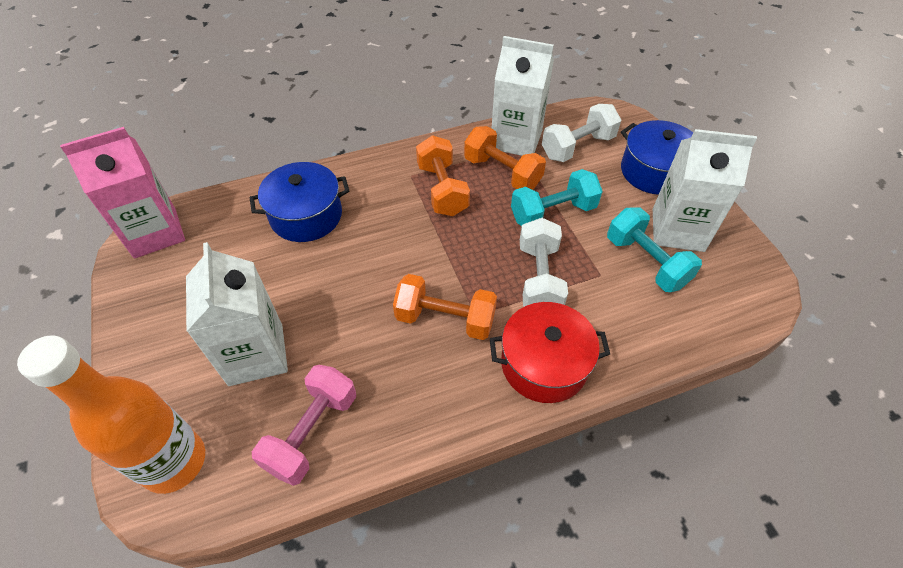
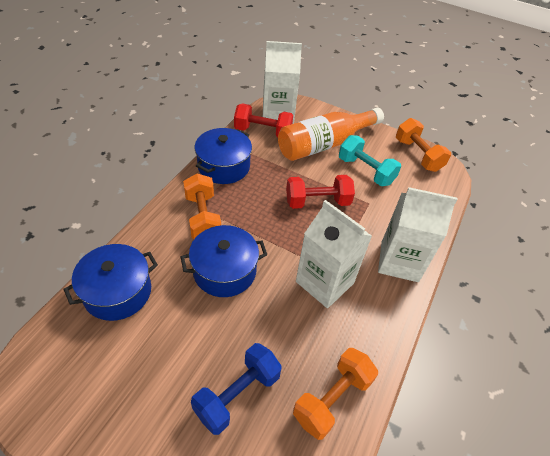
blue dumbbell: none = 0 -> [191,343,282,435] = 1
blue pot: [250,162,350,242] [621,120,693,195] = 2 -> [63,244,158,321] [181,225,267,297] [195,128,252,184] = 3
pink carton: [60,127,185,259] = 1 -> none = 0
pink dumbbell: [252,365,356,486] = 1 -> none = 0
red dumbbell: none = 0 -> [234,103,293,137] [286,175,355,209] = 2
red pot: [490,302,610,403] = 1 -> none = 0
turquoise dumbbell: [511,169,603,226] [607,208,702,292] = 2 -> [339,135,401,186] = 1
white dumbbell: [520,218,568,307] [542,104,621,162] = 2 -> none = 0

